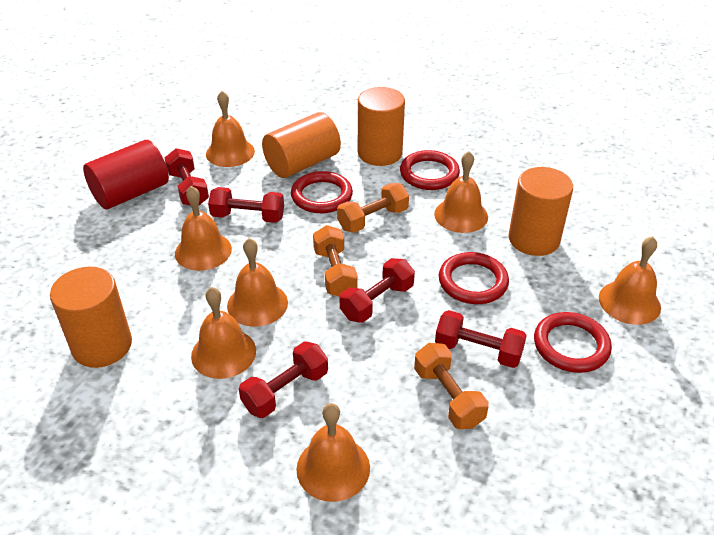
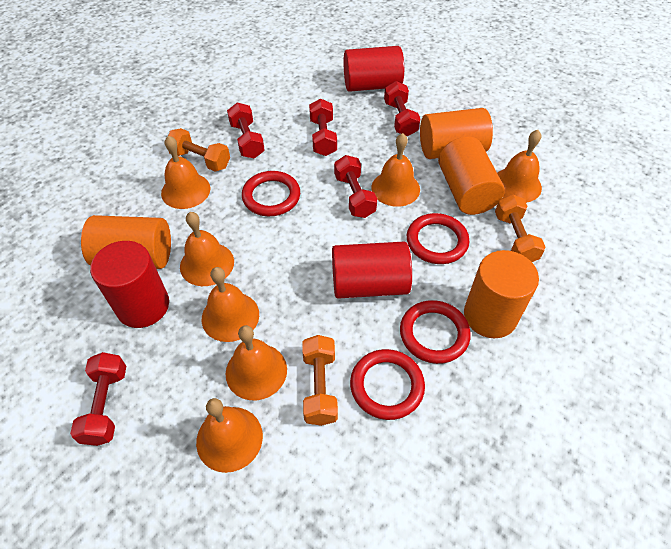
red cylinder: [83,140,169,210] = 1 -> [90,241,169,328] [332,242,412,299] [343,46,404,92] = 3

